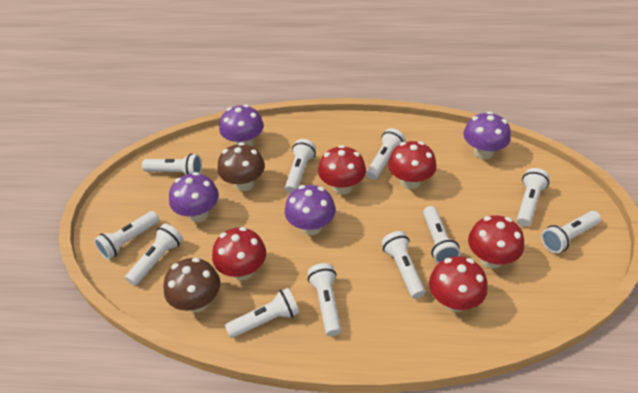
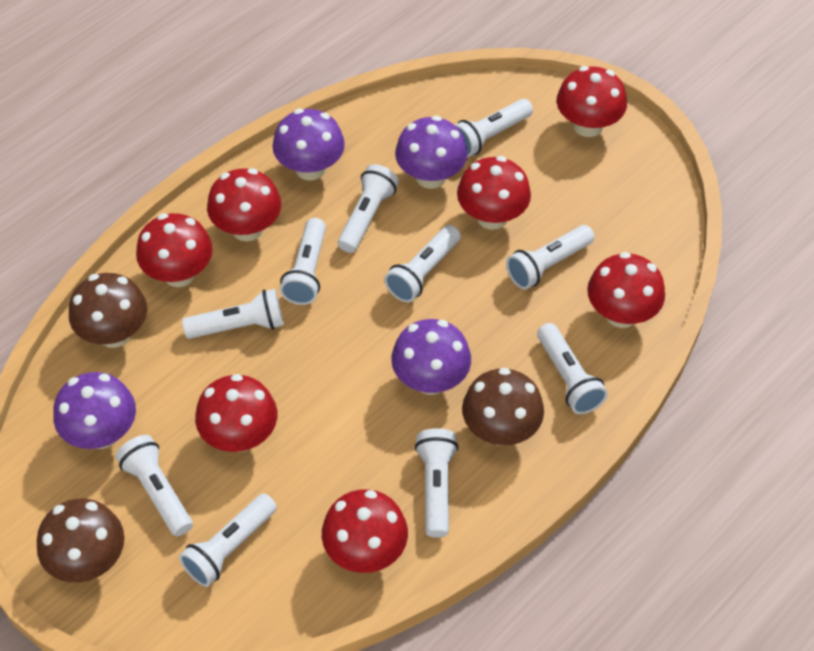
brown mushroom: [163,258,220,312] [217,143,265,191] = 2 -> [37,499,124,582] [69,273,147,348] [462,368,544,445] = 3
red mushroom: [212,227,266,280] [318,145,366,195] [388,141,437,189] [429,256,488,312] [468,215,524,269] = 5 -> [136,213,213,287] [195,374,277,452] [207,168,281,241] [322,489,408,573] [457,156,531,230] [557,66,627,137] [587,252,665,328] = 7
white flashlight: [94,211,159,260] [125,223,183,286] [142,154,202,175] [225,288,299,338] [285,139,316,194] [308,263,341,336] [366,128,405,180] [381,231,425,299] [423,206,461,263] [517,168,550,227] [541,211,601,253] = 11 -> [116,435,193,536] [179,493,277,587] [182,289,283,339] [280,218,326,305] [338,164,399,253] [384,225,461,302] [415,428,459,538] [455,99,533,157] [506,225,595,289] [537,323,608,414] = 10

